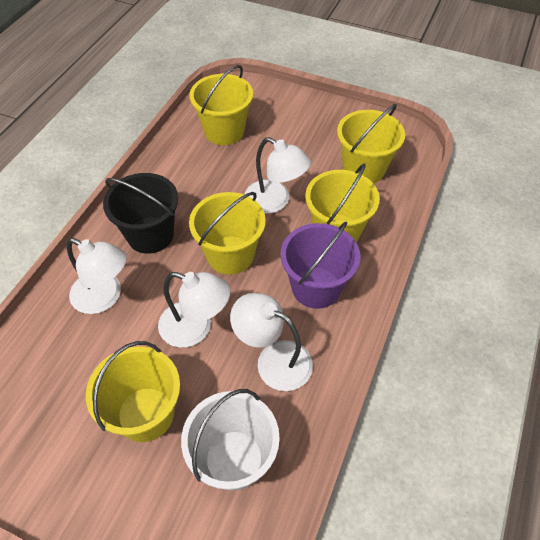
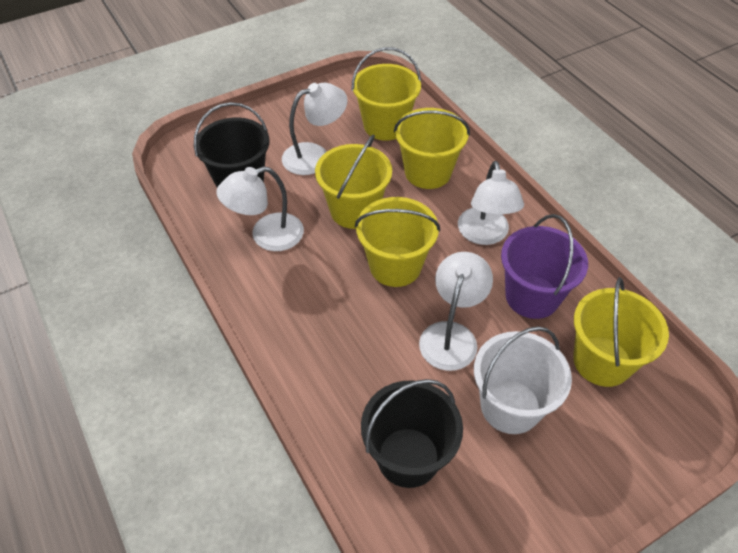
black bucket: [103,173,178,254] = 1 -> [194,102,270,188] [361,379,463,488] = 2

